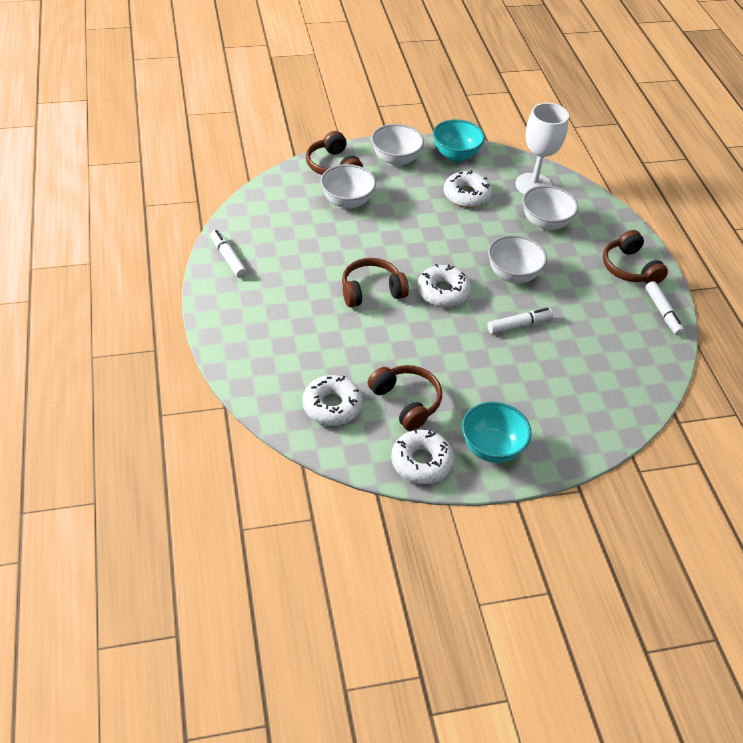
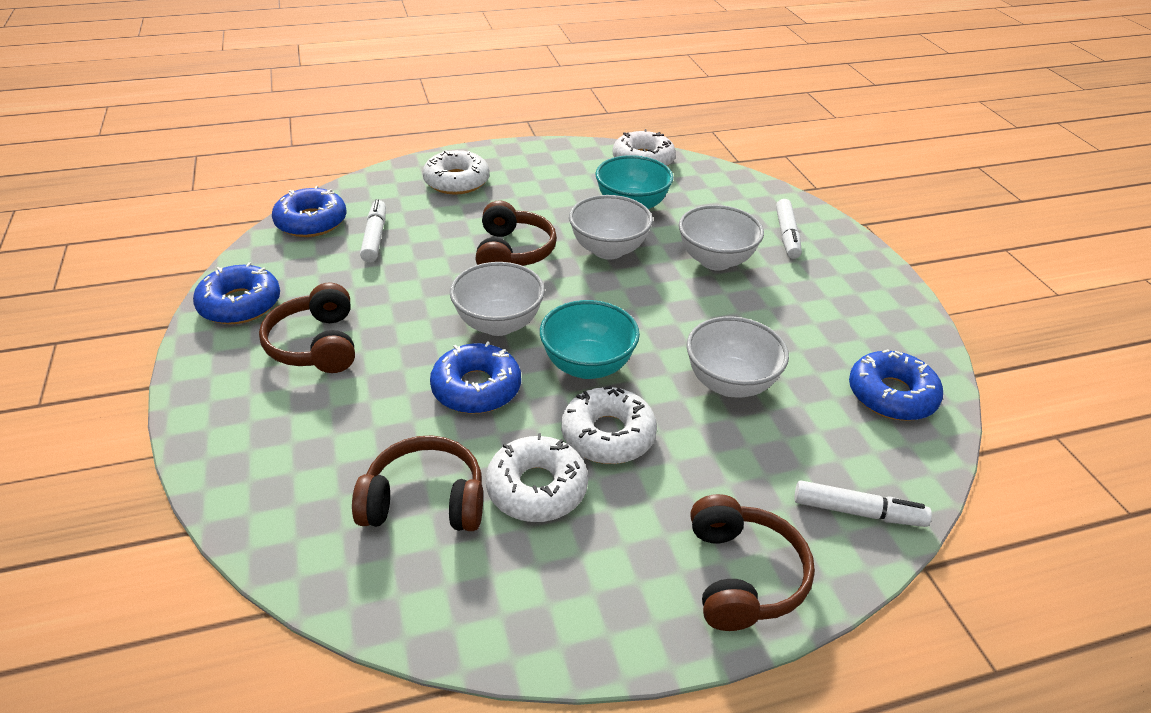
blue donut: none = 0 -> [193,262,280,324] [272,186,347,237] [430,341,521,414] [849,349,943,421] = 4
white goblet: [515,103,569,194] = 1 -> none = 0

